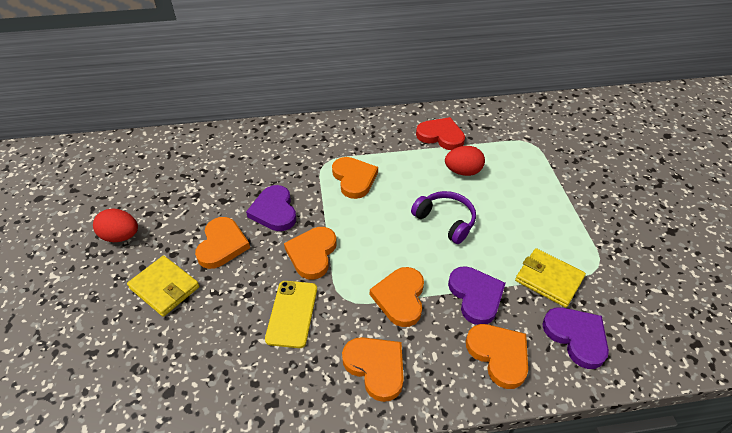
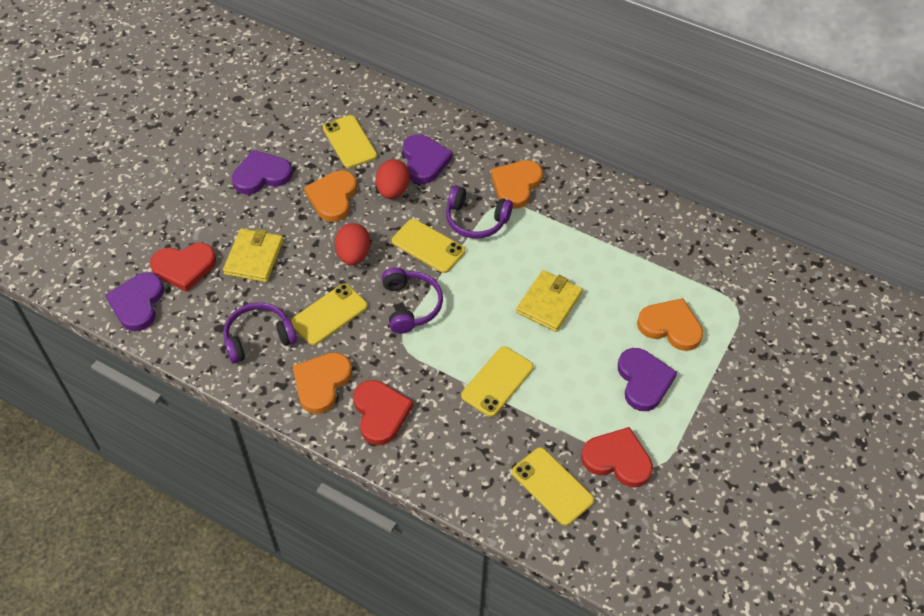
orange heart: [195,217,250,269] [284,227,337,280] [332,157,378,199] [342,337,404,402] [370,267,424,327] [466,324,528,389] = 6 -> [292,352,352,414] [304,170,357,222] [491,160,543,209] [637,298,703,351] = 4
purple headphones: [411,191,476,244] = 1 -> [223,302,297,364] [382,267,443,334] [446,186,513,239] = 3
purple heart: [246,185,296,231] [448,266,506,325] [542,307,609,369] = 3 -> [105,272,164,331] [232,150,292,195] [403,134,453,184] [618,348,677,411] = 4
red heart: [416,117,465,150] = 1 -> [150,243,216,292] [353,380,413,445] [581,427,653,488] = 3
yellow phone: [265,281,317,348] = 1 -> [291,283,368,345] [323,115,377,168] [392,219,465,273] [461,346,534,417] [512,447,594,526] = 5

